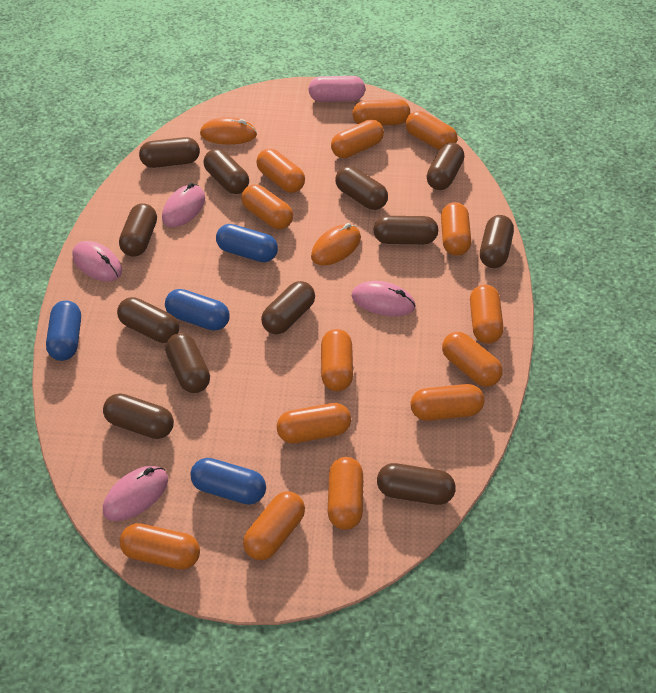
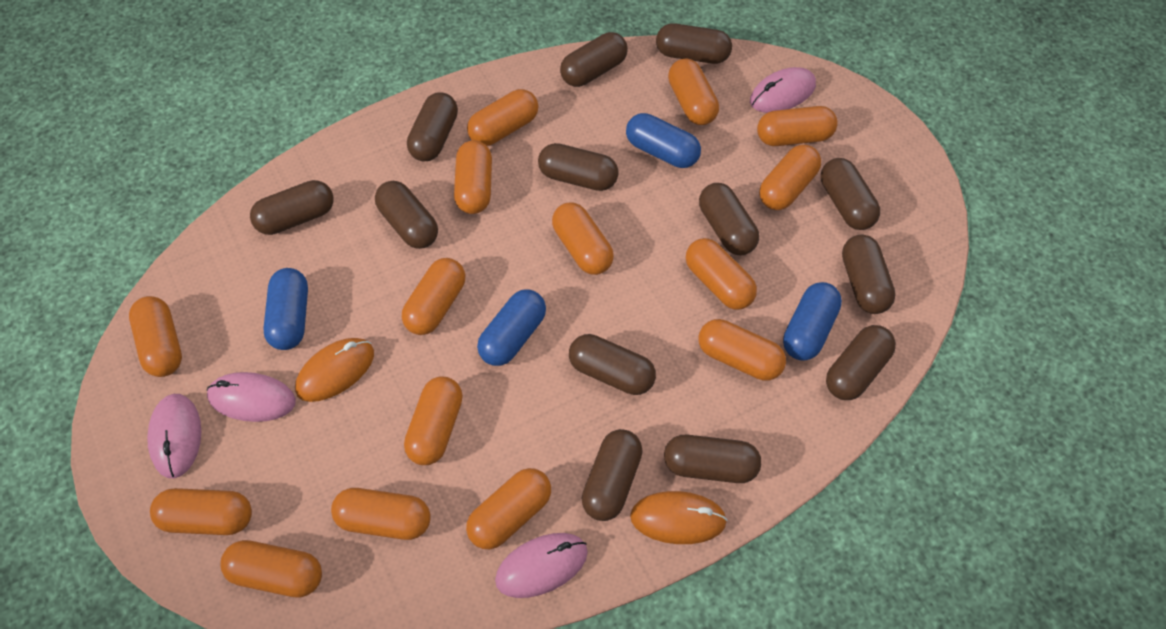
brown capsule: [103,393,174,439] [117,297,179,343] [119,203,157,256] [139,137,200,168] [165,333,210,393] [204,149,249,194] [261,281,315,334] [335,166,388,210] [373,216,438,244] [377,463,456,505] [427,142,465,190] [480,215,514,268] = 12 -> [250,180,334,235] [375,181,438,249] [407,92,458,161] [538,143,619,191] [560,32,628,87] [569,334,656,395] [582,429,643,521] [656,23,732,64] [664,435,761,483] [699,183,759,255] [821,158,880,230] [826,325,896,400] [842,235,896,314] = 13
orange capsule: [120,523,200,570] [241,184,293,229] [243,492,305,560] [256,149,305,193] [277,403,351,444] [321,329,353,391] [328,457,363,530] [331,119,384,158] [352,99,410,126] [406,111,458,150] [411,384,484,421] [441,202,471,256] [442,332,502,387] [470,285,504,344] = 14 -> [129,296,182,377] [150,488,252,535] [221,540,322,598] [331,488,431,540] [402,258,465,335] [404,376,463,465] [454,140,492,214] [466,468,551,549] [467,89,539,146] [552,202,614,275] [668,59,719,125] [686,238,757,310] [699,319,786,381] [757,106,838,146] [759,144,821,210] = 15
pink capsule: [308,76,365,102] = 1 -> none = 0

